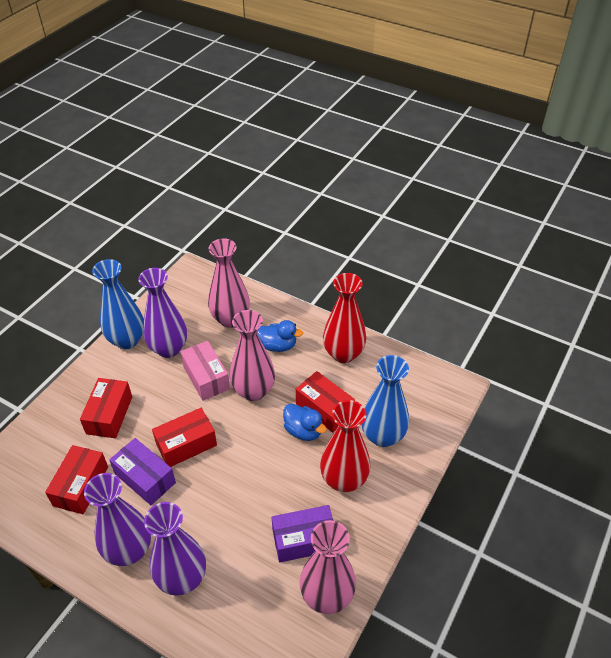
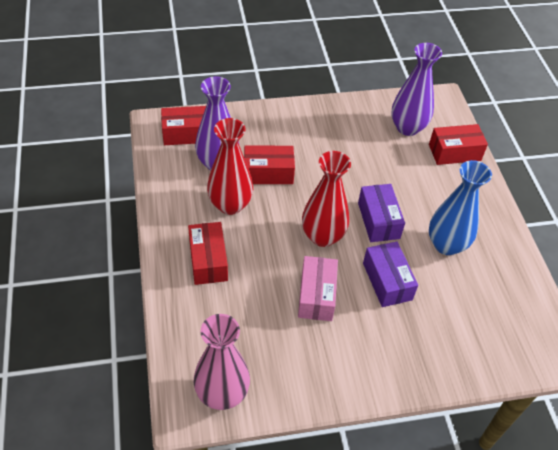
blue duck: [257,320,303,352] [283,404,327,441] = 2 -> none = 0
blue vase: [92,259,144,349] [362,355,409,447] = 2 -> [429,160,492,255] = 1
pink vase: [208,238,250,328] [230,310,275,401] [300,520,356,614] = 3 -> [194,314,250,410] = 1
purple vase: [84,473,151,566] [138,268,187,358] [144,502,206,596] = 3 -> [195,76,239,171] [391,43,442,136] = 2

